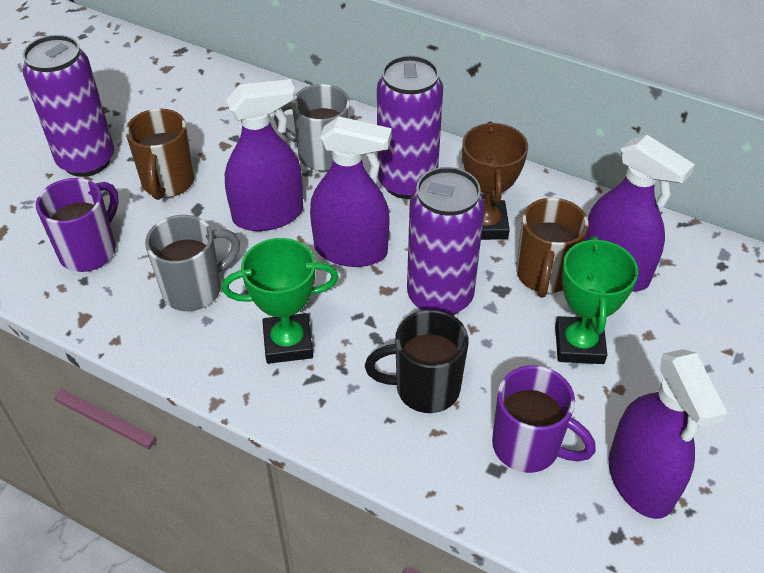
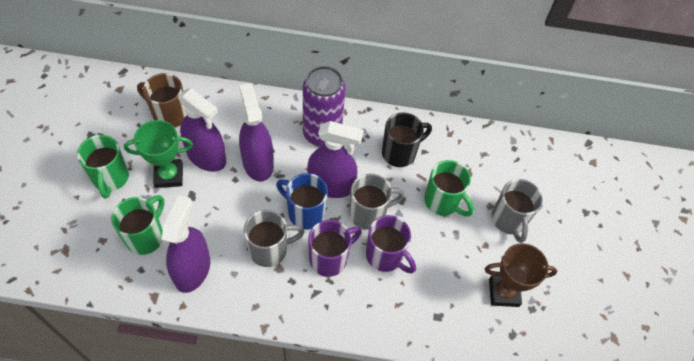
blue mug: none = 0 -> [276,173,328,230] = 1
brown mug: [125,109,195,200] [516,198,589,298] = 2 -> [137,73,187,128] = 1
green mug: none = 0 -> [77,135,129,199] [111,195,164,255] [424,160,474,217] = 3
green trophy: [222,238,338,364] [555,236,638,364] = 2 -> [124,120,193,188] = 1
grey mug: [145,215,240,311] [274,84,350,171] = 2 -> [244,210,305,267] [349,174,404,230] [492,179,543,243] = 3
purple can: [22,35,114,177] [377,55,443,199] [407,167,485,315] = 3 -> [303,66,346,147] = 1

